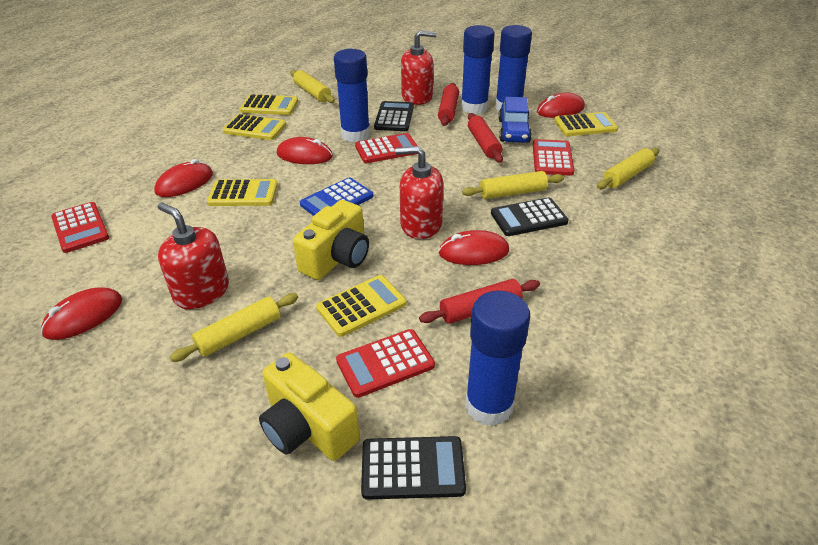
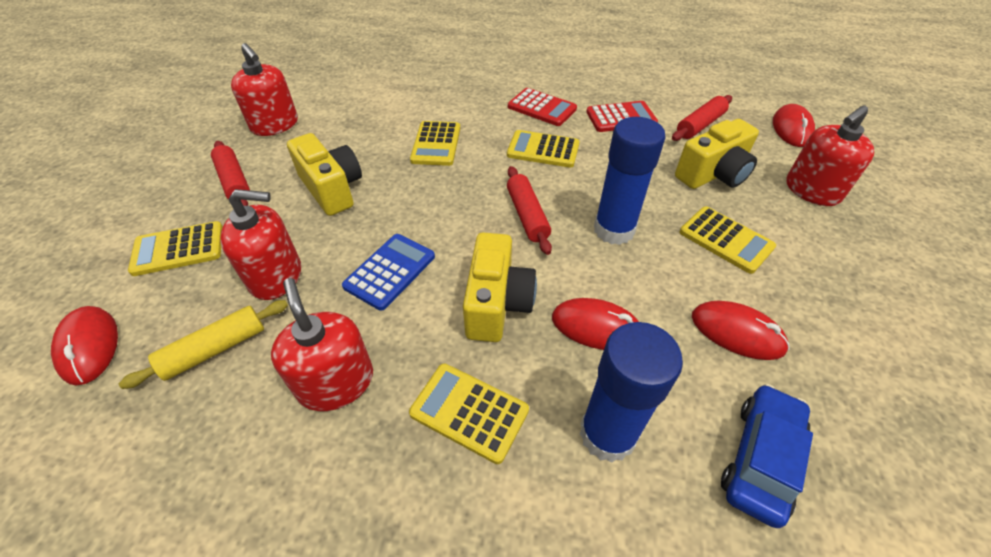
black calculator: [361,436,466,500] [374,101,414,131] [491,197,569,236] = 3 -> none = 0
blue glue stick: [334,49,370,142] [461,25,495,114] [465,291,530,426] [495,25,532,111] = 4 -> [580,322,683,463] [594,117,666,245] = 2
red calculator: [51,202,109,253] [336,329,435,398] [355,133,418,163] [533,139,574,176] = 4 -> [508,88,577,126] [586,101,658,132] = 2
red mouse: [41,287,122,340] [154,159,213,197] [277,137,333,164] [438,230,509,265] [537,92,585,118] = 5 -> [51,306,118,386] [552,298,639,350] [692,301,790,360] [773,104,815,147] = 4
red soap dispenser: [158,203,229,309] [395,146,444,239] [401,30,436,105] = 3 -> [220,189,301,300] [231,43,298,136] [271,278,373,411] [786,105,874,206] = 4
yellow camera: [259,352,360,461] [293,200,369,280] = 2 -> [287,133,362,216] [463,233,537,342] [675,119,759,189] = 3
yellow rolling pin: [170,293,298,362] [290,70,335,103] [462,171,564,199] [597,148,659,189] = 4 -> [119,300,288,389] = 1

